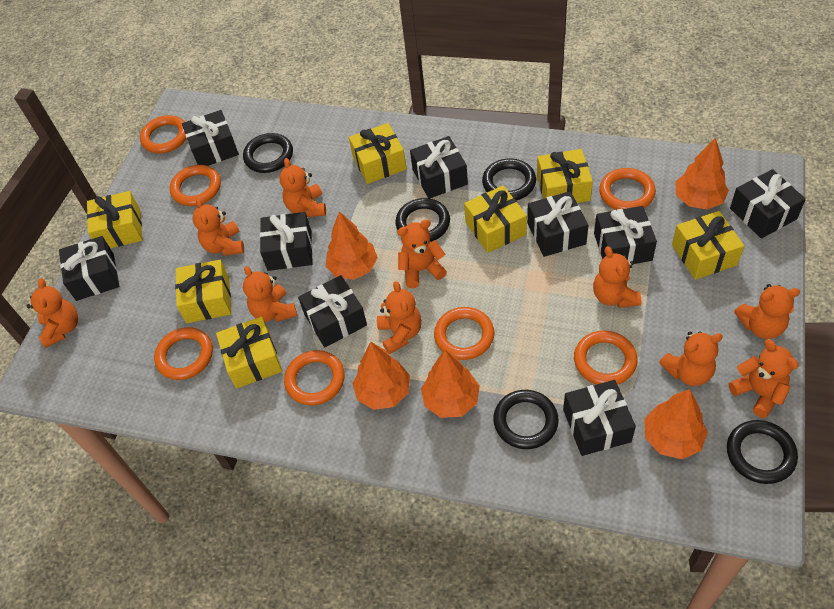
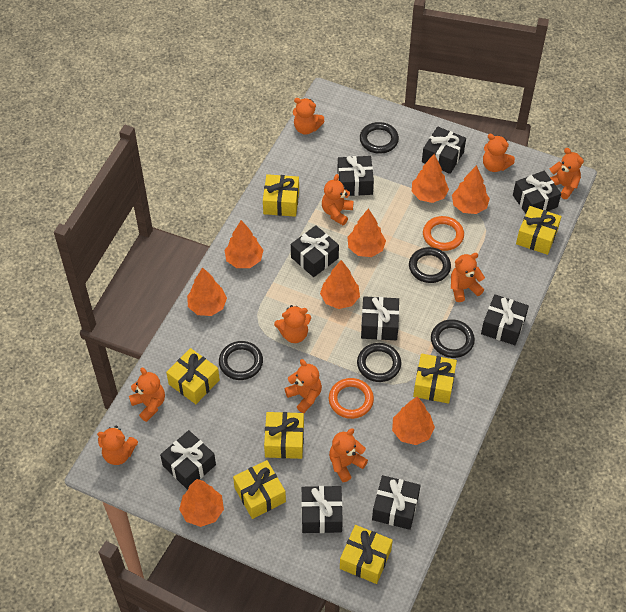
orange ring: [140,115,187,153] [154,327,213,380] [170,165,221,206] [284,350,345,405] [434,307,494,360] [574,330,637,385] [599,168,656,210] = 7 -> [329,378,374,419] [423,216,464,251] = 2
orange tree: [326,211,378,280] [353,342,410,410] [421,350,480,418] [644,389,708,459] [675,138,729,210] = 5 -> [179,479,224,527] [187,267,227,316] [224,220,263,268] [320,260,360,309] [347,208,386,257] [392,397,435,445] [412,154,449,203] [452,165,490,214] = 8

